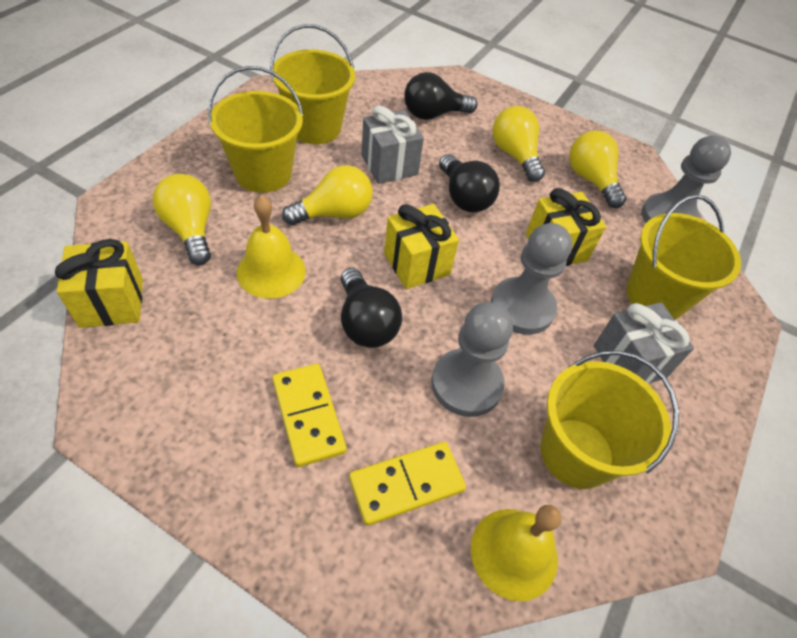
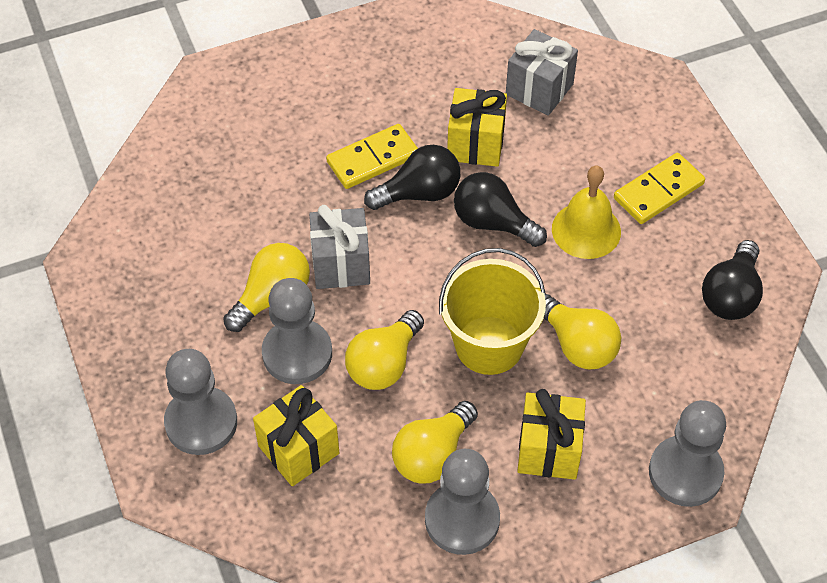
grey pawn: [431,302,513,417] [491,223,572,335] [642,135,731,223] = 3 -> [164,349,237,455] [262,278,332,384] [425,449,500,555] [649,400,726,507] = 4
yellow bell: [237,195,306,299] [471,505,561,601] = 2 -> [552,166,621,259] = 1
yellow bucket: [208,66,304,193] [270,24,355,144] [541,351,679,489] [626,195,741,319] = 4 -> [439,248,546,375] = 1

